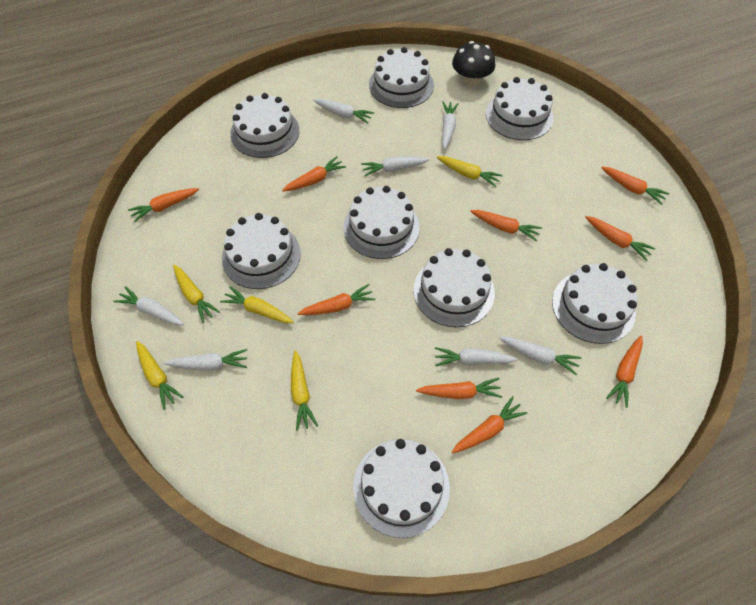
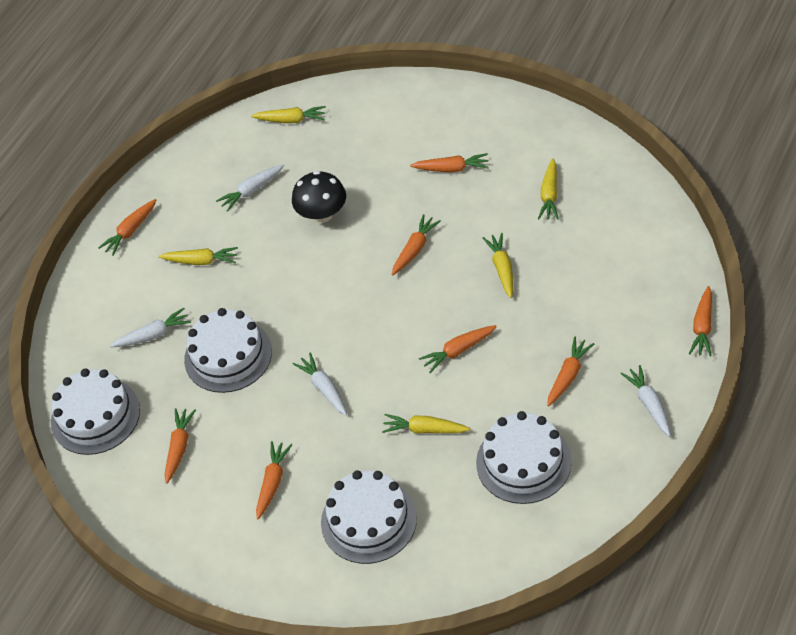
orange carrot: [128,188,199,223] [282,156,346,192] [297,284,376,315] [416,378,502,399] [452,396,527,453] [470,210,542,242] [585,216,655,261] [601,167,669,205] [606,335,643,408] = 9 -> [98,199,156,256] [164,408,196,484] [256,441,293,519] [392,214,441,275] [410,153,489,172] [419,325,497,373] [547,337,594,406] [689,286,712,356] = 8
white cake: [222,213,301,289] [230,93,299,158] [344,186,420,259] [353,439,450,538] [369,47,434,108] [413,248,495,327] [486,77,554,140] [552,263,638,344] = 8 -> [51,368,140,455] [184,308,272,393] [321,470,417,564] [476,411,572,504] = 4
white carrot: [113,286,184,325] [164,349,247,371] [313,99,374,124] [361,157,429,176] [435,347,518,366] [442,101,459,149] [499,337,581,375] = 7 -> [110,308,191,347] [216,165,284,212] [293,353,347,415] [620,365,671,437] = 4

